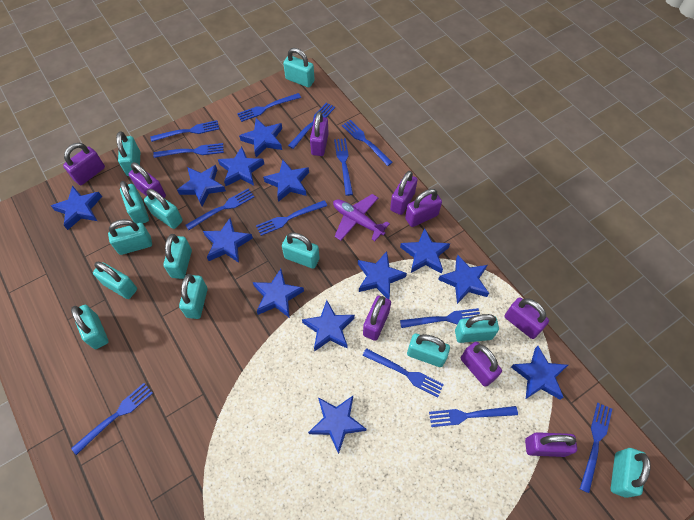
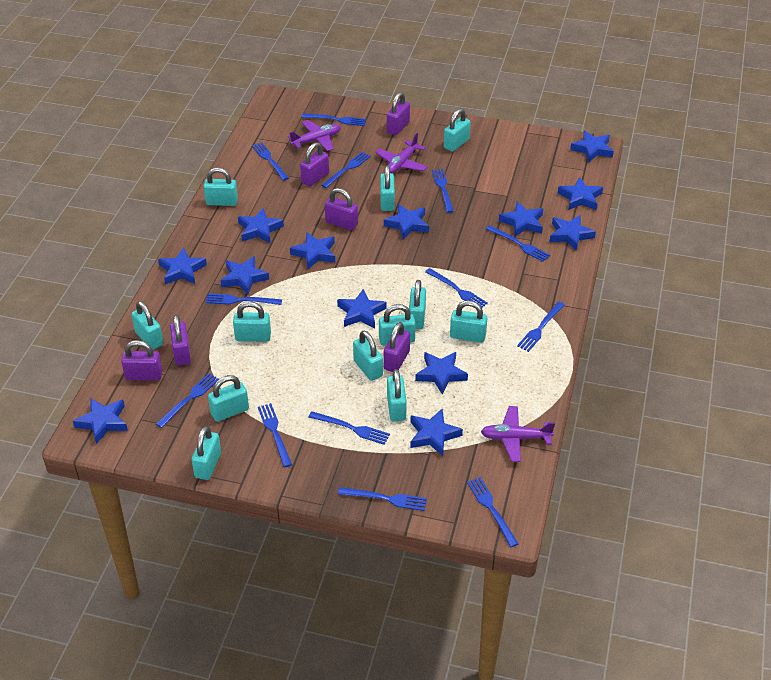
purple padlock: [63,143,105,185] [129,162,166,198] [310,111,329,156] [363,295,391,341] [390,171,417,215] [405,189,442,227] [461,342,502,387] [505,297,549,339] [525,432,577,457] = 9 -> [121,340,162,380] [170,315,191,366] [300,142,329,186] [325,188,358,230] [384,322,410,372] [387,92,410,135] = 6
purple plane: [333,194,390,241] = 1 -> [288,120,341,151] [375,133,427,174] [481,406,555,462] = 3
turquoise padlock: [71,305,109,349] [93,262,137,299] [108,219,152,255] [116,131,140,176] [120,181,149,224] [144,189,183,229] [163,234,192,279] [179,274,208,319] [282,232,320,269] [283,48,315,87] [407,333,450,367] [455,314,499,343] [611,448,651,498] = 13 -> [131,301,163,350] [191,426,221,480] [203,167,238,206] [208,375,249,422] [233,301,271,341] [353,330,383,381] [379,304,416,346] [380,165,395,211] [387,369,407,421] [409,280,426,329] [444,109,471,152] [450,301,487,343] = 12

